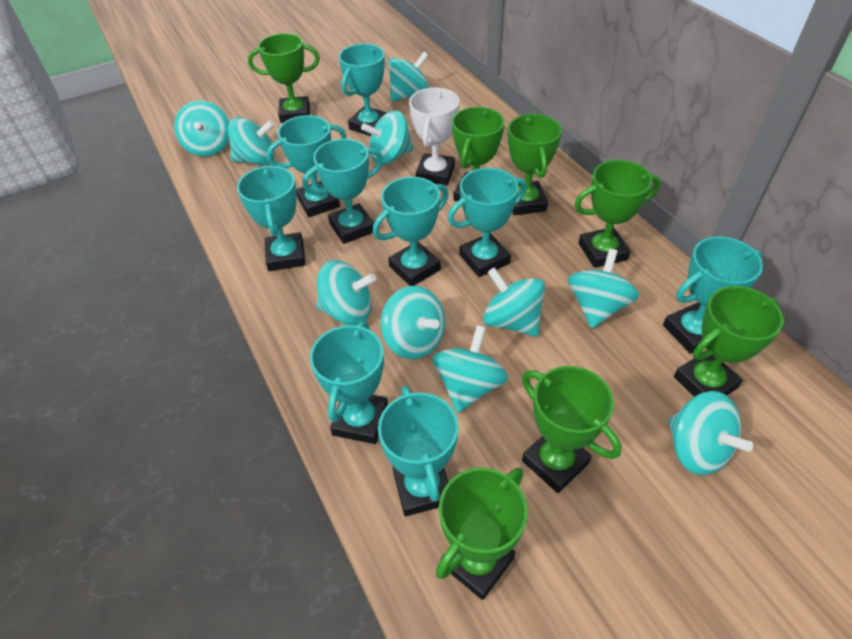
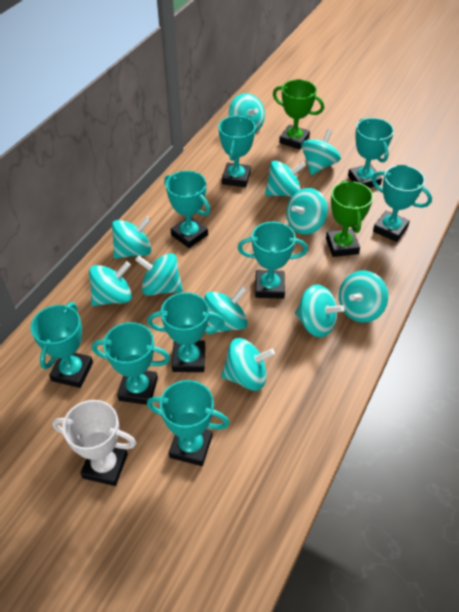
green trophy: [248,33,320,123] [436,468,528,600] [452,107,504,201] [508,114,562,215] [522,366,622,493] [575,160,661,268] [674,286,784,397] = 7 -> [273,79,324,150] [326,180,373,257] = 2
turquoise spinning top: [174,100,229,157] [228,117,275,166] [317,260,376,326] [361,111,414,165] [381,286,445,359] [389,52,429,101] [432,325,508,412] [483,267,545,337] [568,249,639,328] [668,391,753,475] = 10 -> [89,261,132,306] [112,216,151,259] [135,253,183,296] [204,286,248,334] [221,338,275,391] [229,93,265,132] [265,161,306,197] [286,188,328,234] [295,284,345,337] [301,129,341,175] [339,271,388,323] = 11

